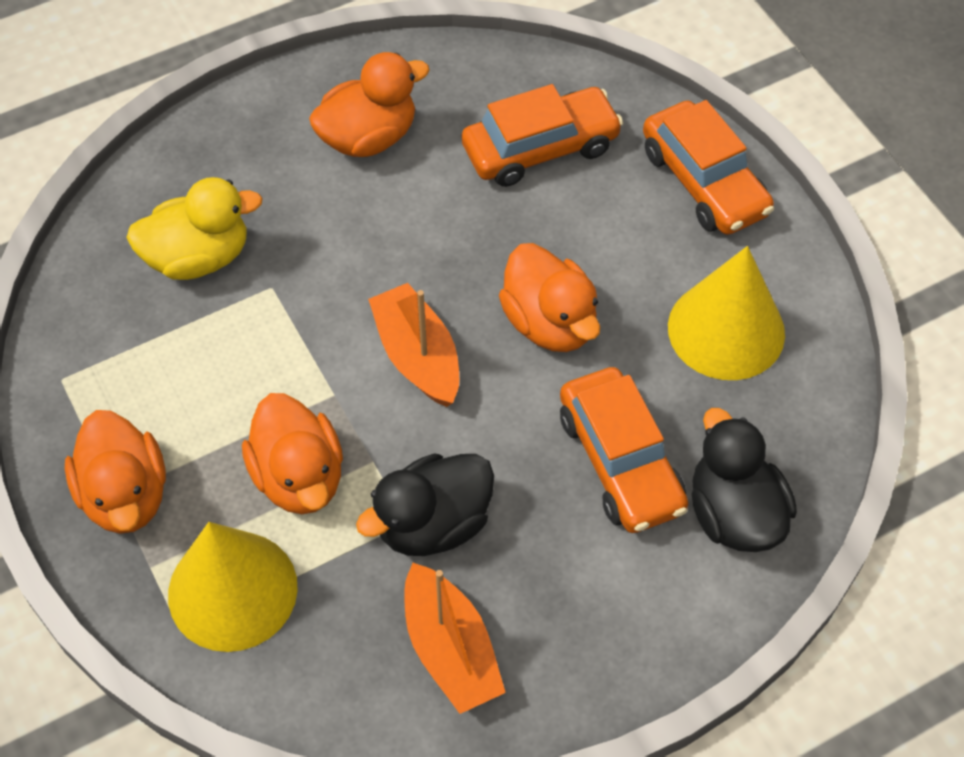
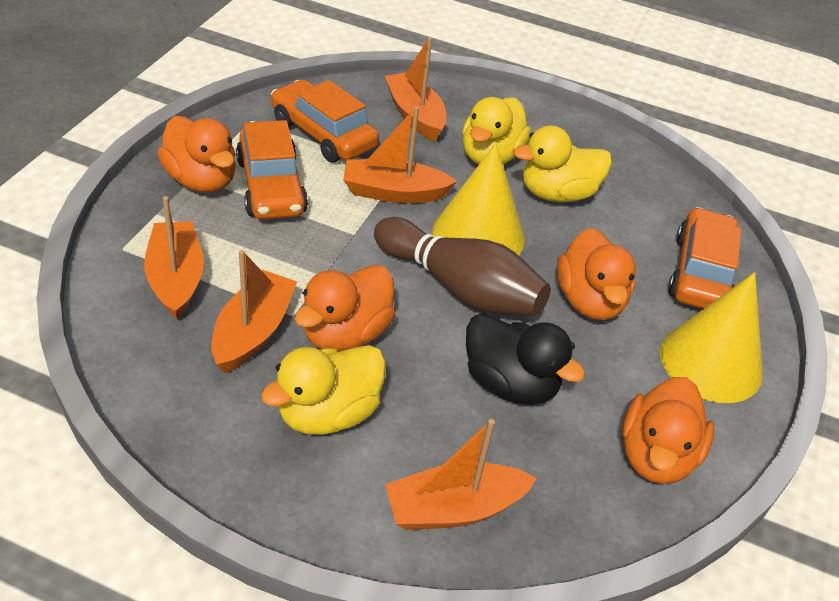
black duck: [356,453,494,556] [692,408,797,552] = 2 -> [466,313,585,405] = 1
brown bowling pin: none = 0 -> [374,217,551,316] = 1
orange boat: [368,283,459,407] [405,563,506,714] = 2 -> [144,196,204,320] [211,250,297,373] [343,106,457,203] [385,37,447,141] [385,419,537,530] = 5
yellow duck: [126,177,263,280] = 1 -> [261,345,386,435] [462,97,532,165] [513,125,612,202] = 3

